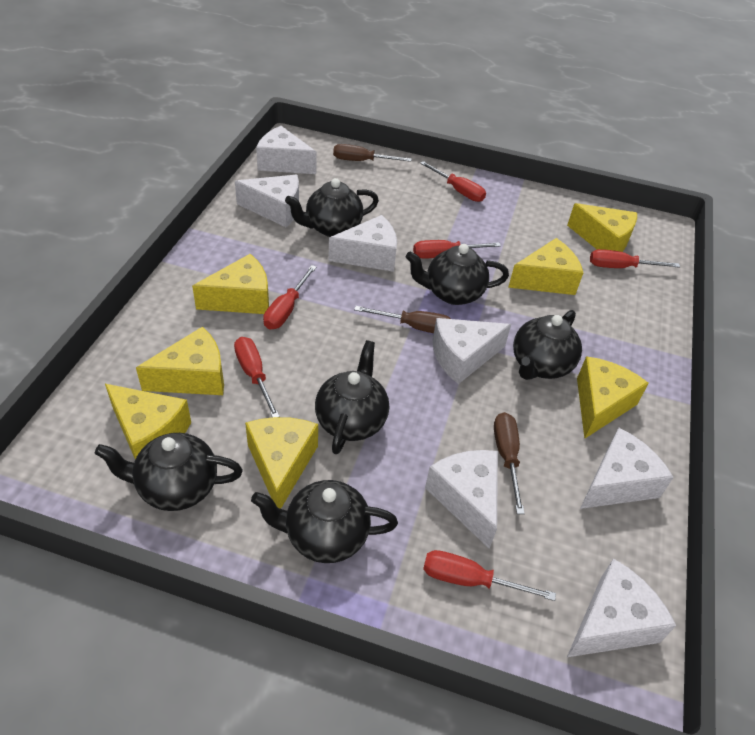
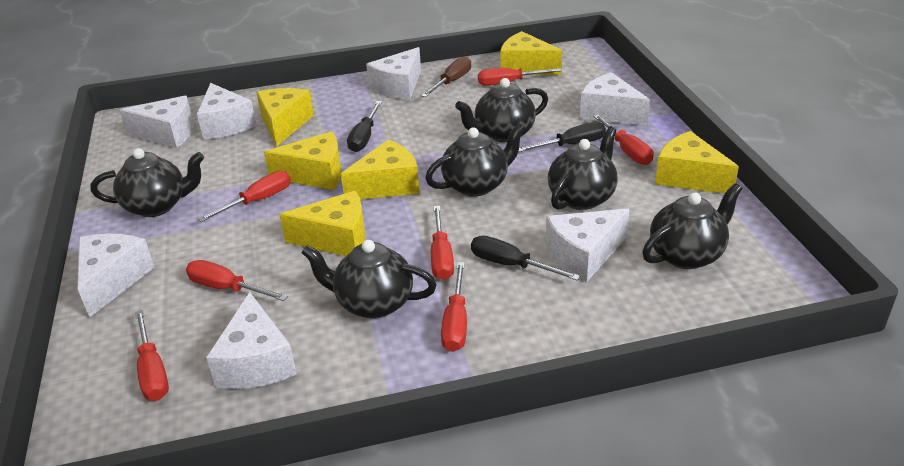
black screwdriver: none = 0 -> [347,101,382,152] [471,236,580,281] [518,122,606,152] = 3
brown screwdriver: [333,144,412,162] [354,306,451,333] [494,412,525,514] = 3 -> [421,56,471,97] = 1
red screwdriver: [234,337,280,418] [263,265,317,330] [413,240,501,259] [420,161,486,202] [423,550,556,601] [590,249,680,268] = 6 -> [135,310,169,401] [186,260,288,301] [198,171,291,222] [431,206,454,280] [441,262,467,352] [478,68,562,86] [593,115,654,165] = 7
yellow cheese: [105,384,191,460] [136,327,224,395] [192,254,269,314] [245,417,318,509] [508,238,583,295] [567,203,637,252] [577,356,649,439] = 7 -> [256,88,314,146] [264,132,341,190] [279,191,365,256] [341,139,419,200] [500,31,562,75] [655,131,739,194] = 6

